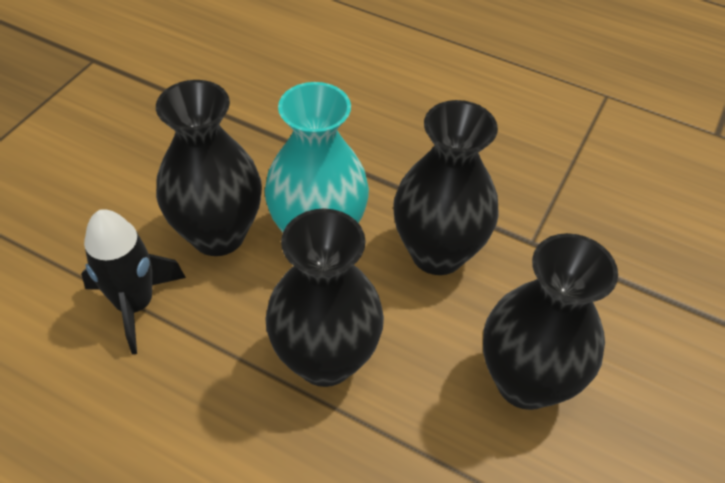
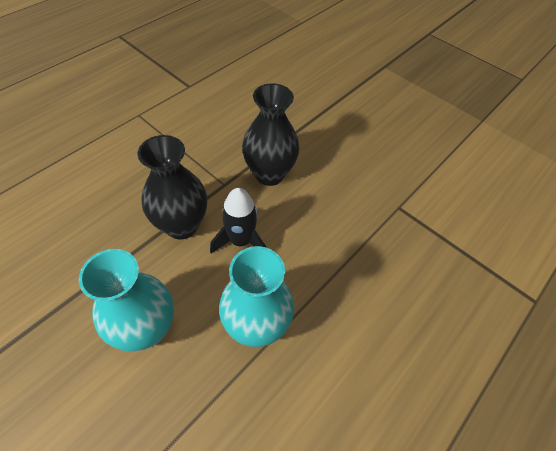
black vase: [156,80,262,256] [265,208,384,387] [393,100,499,275] [483,233,618,410] = 4 -> [137,135,207,239] [242,83,299,186] = 2
turquoise vase: [265,82,369,232] = 1 -> [79,249,174,352] [219,246,294,347] = 2

